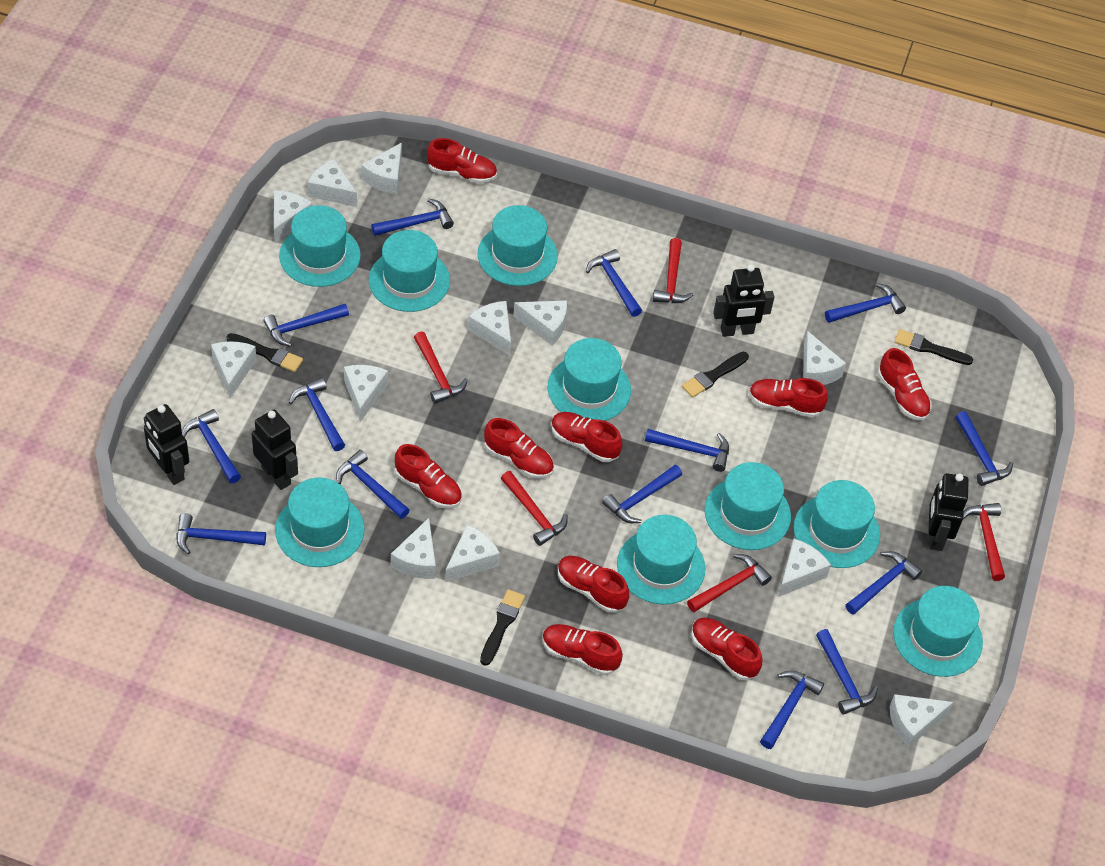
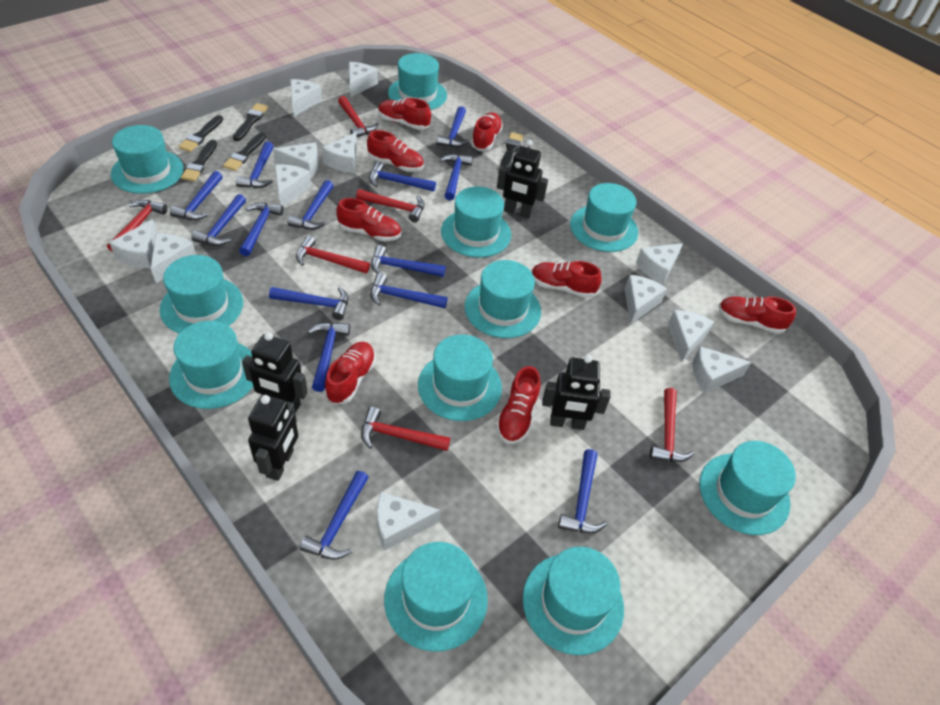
black brush: [226,333,303,372] [480,589,525,666] [682,352,749,397] [894,329,973,365] = 4 -> [178,115,223,152] [181,140,217,181] [223,132,266,171] [233,103,268,141] [500,132,523,169] = 5
red hammer: [414,331,468,404] [501,471,568,546] [653,238,693,303] [687,554,772,612] [963,503,1005,581] = 5 -> [107,200,168,252] [296,236,370,273] [338,96,378,137] [356,189,424,223] [361,407,450,451] [649,388,694,462] = 6
red shoe: [395,444,462,508] [427,138,497,184] [484,418,554,479] [542,624,623,675] [551,412,622,462] [558,556,629,613] [691,618,762,680] [749,378,828,418] [878,348,931,420] = 9 -> [324,342,376,405] [336,198,401,242] [367,130,424,172] [378,98,431,130] [471,112,503,151] [496,366,541,444] [531,261,602,298] [718,296,796,334] = 8
turquoise hat: [275,477,365,567] [279,205,361,287] [369,230,450,312] [477,205,558,286] [548,338,631,421] [617,515,705,604] [705,462,791,550] [794,480,880,568] [893,586,983,677] = 9 -> [111,125,184,194] [160,255,243,333] [169,321,253,409] [384,542,488,652] [388,53,447,110] [418,334,502,421] [441,186,511,258] [465,260,541,338] [523,547,624,655] [570,183,638,252] [700,441,796,535] = 11

